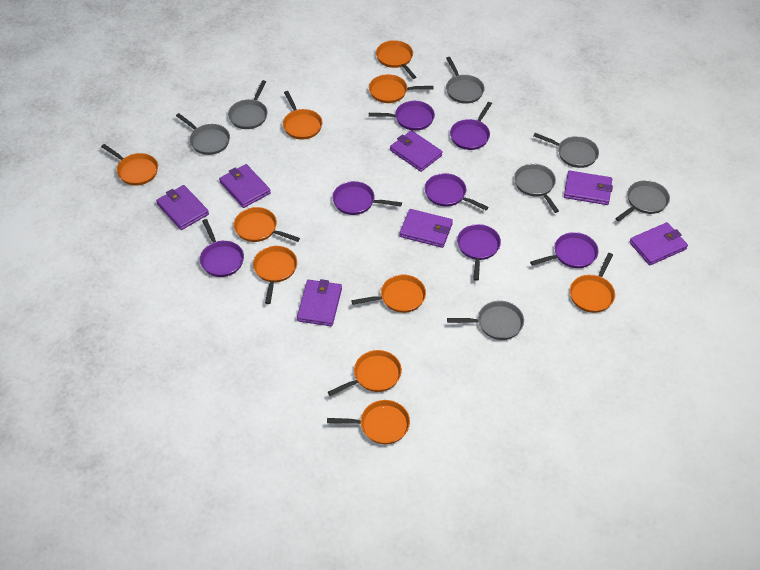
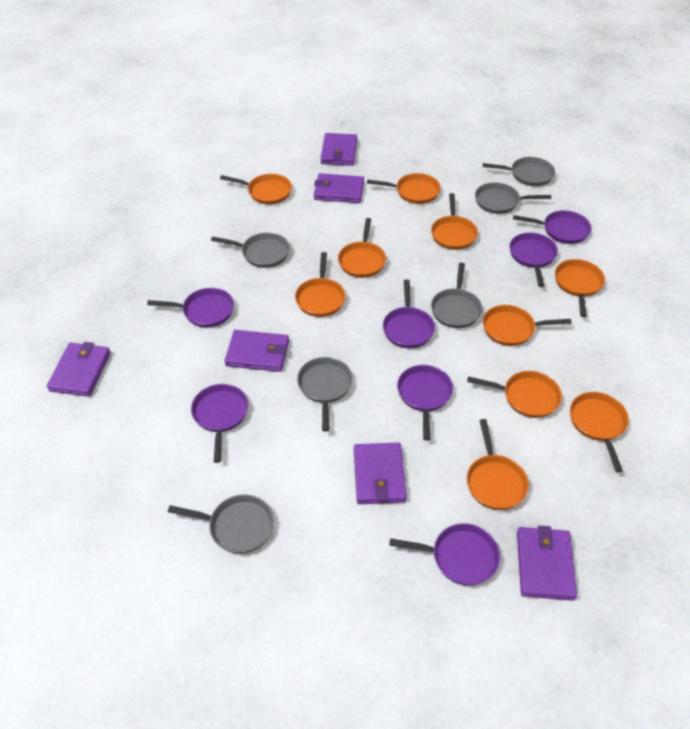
grey pan: [176,113,230,155] [228,80,268,129] [446,57,485,104] [447,301,524,340] [514,164,559,213] [533,133,599,168] [615,180,670,221] = 7 -> [168,494,274,554] [211,232,290,268] [297,357,353,431] [431,263,482,328] [475,182,551,214] [483,157,555,186] = 6
purple wallet: [156,185,209,230] [219,164,271,208] [297,279,342,326] [390,130,443,172] [399,209,453,248] [564,171,613,205] [629,222,688,265] = 7 -> [47,342,111,397] [224,330,289,372] [314,173,364,203] [320,133,357,166] [354,443,407,504] [517,526,577,601] = 6

